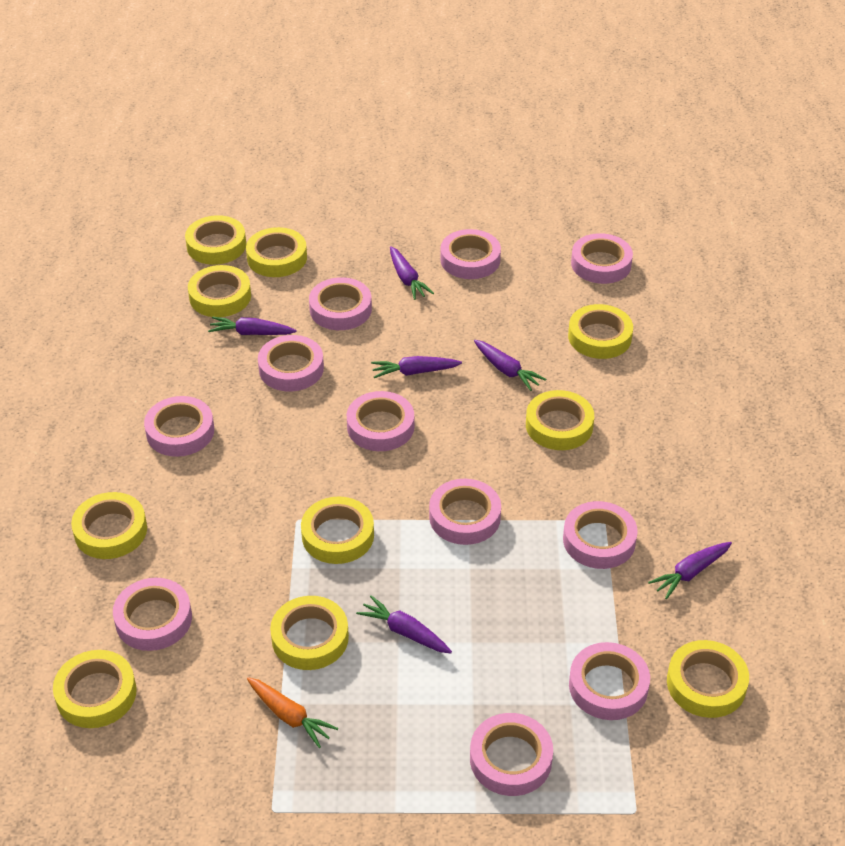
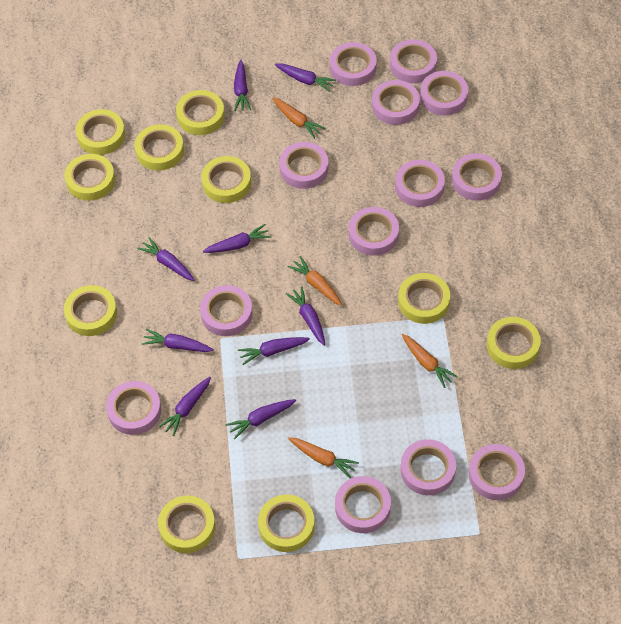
orange carrot: [247,677,338,748] = 1 -> [272,98,326,139] [288,256,342,306] [288,437,359,478] [402,334,458,388] = 4
pink tape: [113,578,192,651] [144,396,214,457] [258,335,324,391] [309,277,372,330] [347,391,414,451] [429,479,501,545] [440,229,501,279] [470,713,553,796] [563,501,638,569] [569,642,650,720] [571,233,633,284] = 11 -> [106,381,161,435] [200,285,253,336] [279,142,328,189] [330,42,377,86] [335,476,391,533] [349,207,399,256] [372,80,420,125] [390,39,437,83] [395,160,445,207] [400,439,456,495] [420,71,468,116] [452,153,502,201] [469,444,525,500] = 13
purple carrot: [208,317,297,335] [356,595,452,653] [371,356,462,378] [390,246,434,300] [474,340,546,391] [648,542,732,599] = 6 -> [137,237,194,281] [142,329,214,352] [159,377,211,436] [203,224,271,253] [226,399,296,440] [234,60,251,111] [238,337,310,365] [275,63,336,92] [286,286,325,346] = 9

